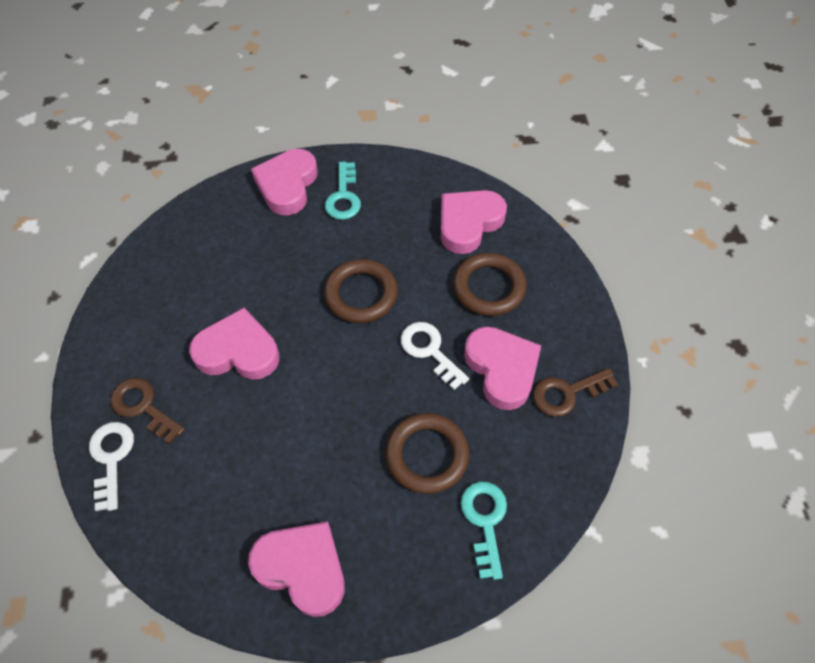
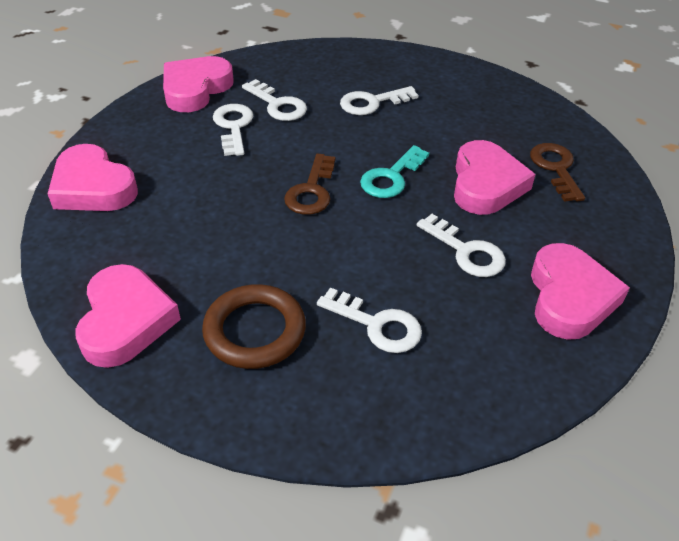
brown ring: [324,259,398,323] [386,413,469,494] [453,253,527,316] = 3 -> [202,284,306,369] = 1
turquoise key: [325,162,361,220] [461,482,507,580] = 2 -> [360,145,429,198] = 1
white key: [89,422,134,511] [401,322,469,390] = 2 -> [213,104,253,156] [242,79,307,121] [317,287,422,353] [340,86,419,115] [417,214,506,277] = 5

